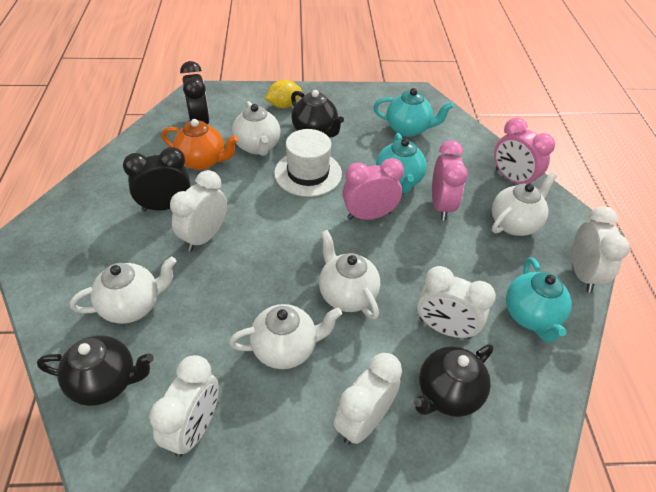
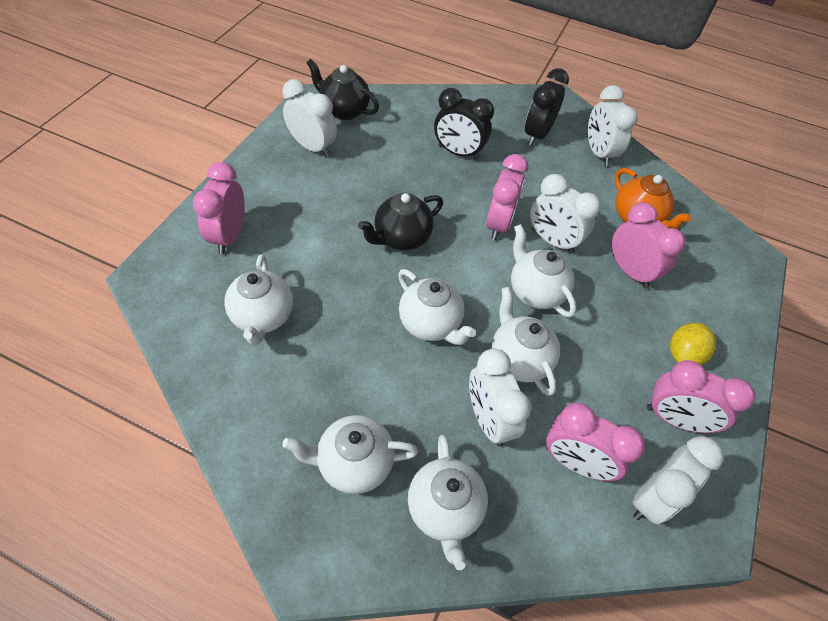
black teapot: [37,335,154,406] [291,90,344,137] [413,344,494,417] = 3 -> [307,59,379,120] [358,193,443,250] = 2
pink clock: [342,158,404,220] [432,140,468,221] [494,117,555,184] = 3 -> [193,162,245,254] [486,154,528,240] [546,403,645,481] [612,202,686,288] [647,360,755,433] = 5
turquoise teapot: [373,88,454,137] [376,133,427,193] [506,257,572,342] = 3 -> none = 0
white hat: [274,129,342,197] = 1 -> none = 0
white teapot: [70,257,177,324] [229,304,342,369] [232,101,280,156] [319,230,380,320] [492,172,557,236] = 5 -> [224,254,293,345] [282,415,418,494] [398,269,476,345] [408,435,488,570] [491,287,560,396] [511,224,577,317] = 6

